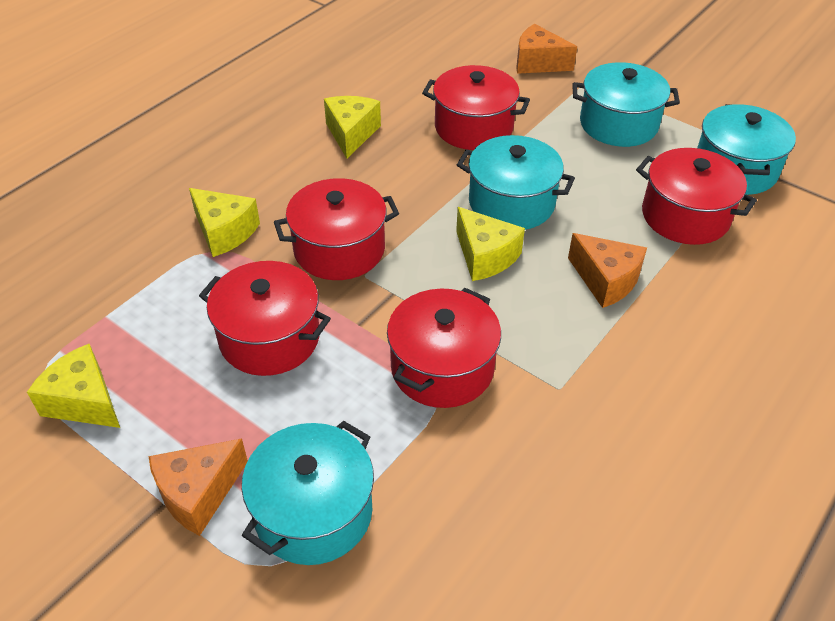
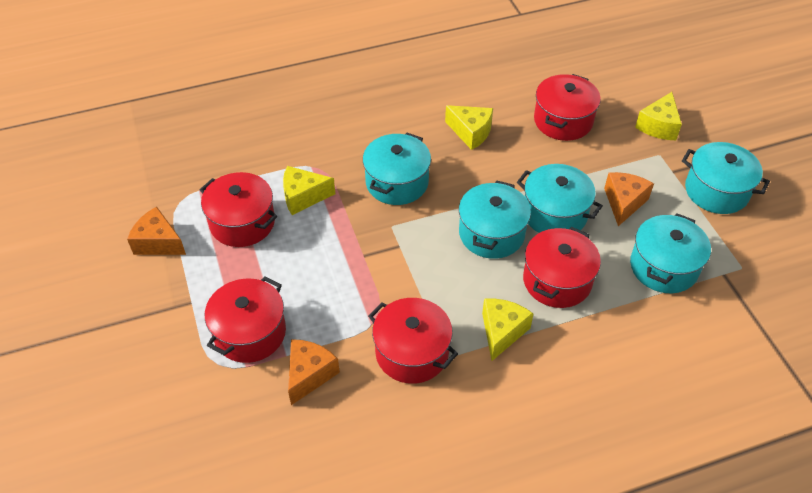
turquoise pot: [242,421,374,565] [457,135,575,230] [572,62,680,147] [697,104,796,195] = 4 -> [363,133,431,205] [459,181,531,259] [517,164,603,233] [630,213,711,293] [682,142,770,214] = 5

